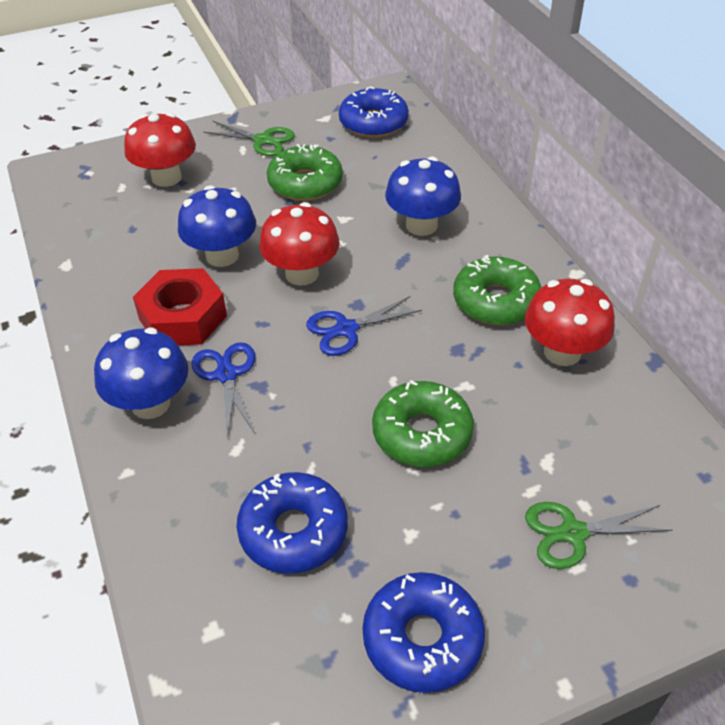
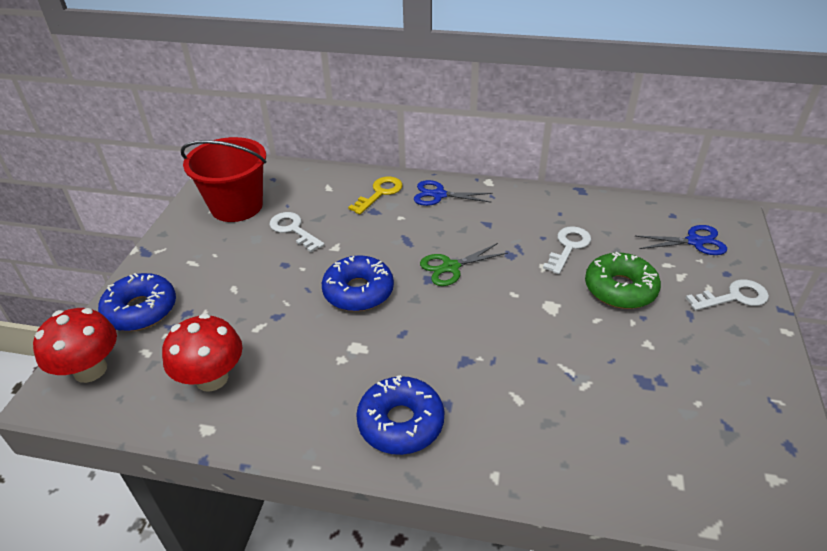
blue mushroom: [94,327,189,419] [178,185,256,267] [385,157,461,236] = 3 -> none = 0
green donut: [267,144,343,201] [372,380,474,467] [453,255,541,325] = 3 -> [585,252,661,309] = 1
green scissors: [203,121,295,156] [525,502,673,569] = 2 -> [420,243,508,286] = 1
red bucket: none = 0 -> [181,137,266,222] = 1
red mushroom: [124,113,196,187] [259,202,340,286] [525,279,615,366] = 3 -> [33,308,117,383] [162,313,243,392] = 2
red nut: [133,268,227,345] = 1 -> none = 0
white key: none = 0 -> [270,212,325,252] [543,226,591,274] [686,279,769,311] = 3
yellow key: none = 0 -> [348,177,403,214] = 1

